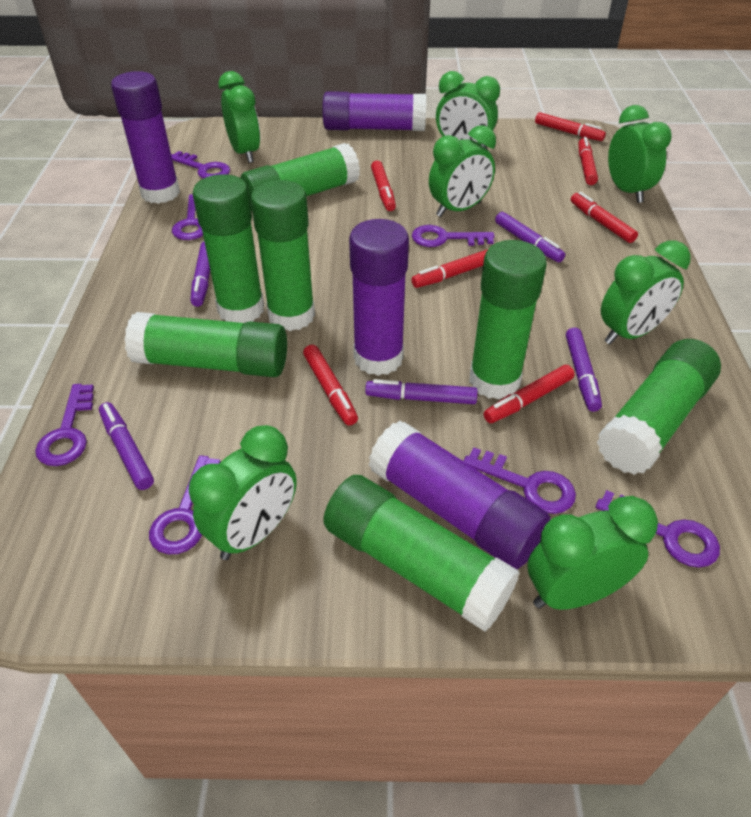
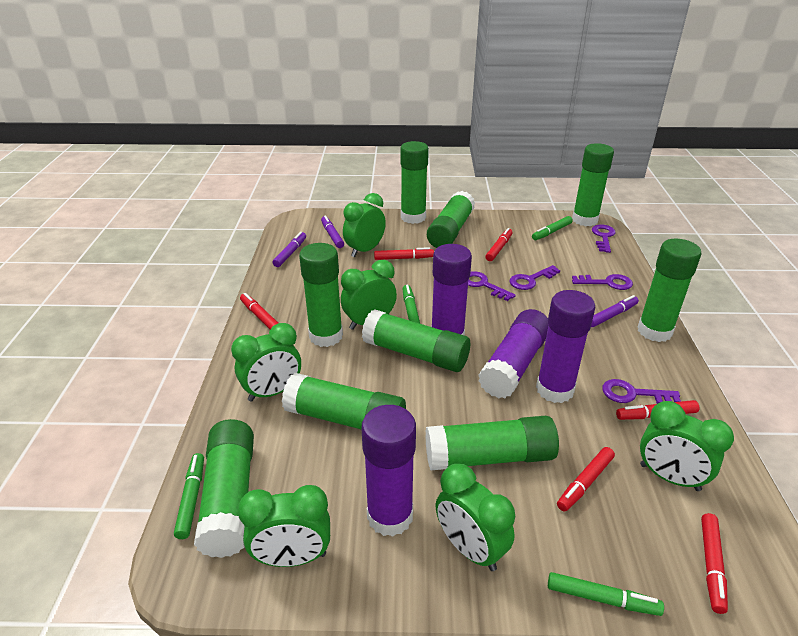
green clock: [189,425,297,560] [218,71,260,163] [429,125,496,217] [436,71,500,150] [527,496,658,610] [601,240,691,344] [608,105,672,203] = 7 -> [231,323,301,402] [238,485,330,567] [341,260,397,330] [343,193,386,257] [436,464,515,571] [640,401,734,491] = 6
green glue stick: [124,312,287,377] [193,174,264,323] [240,143,360,211] [251,180,315,331] [323,475,520,632] [469,240,547,399] [597,339,721,475] = 7 -> [194,419,254,558] [282,373,406,430] [299,243,343,347] [362,309,470,372] [400,141,429,224] [425,416,559,470] [427,191,475,248] [572,143,614,226] [638,239,701,342] = 9
green marker: none = 0 -> [174,453,204,539] [403,285,420,324] [532,216,573,240] [548,572,664,616] = 4
purple key: [35,384,94,466] [149,455,221,554] [171,151,230,179] [172,194,203,240] [412,225,494,247] [463,448,576,514] [596,490,720,568] = 7 -> [468,271,516,301] [509,265,560,290] [572,274,633,290] [592,225,616,253] [602,379,681,404] = 5
purple marker: [99,402,154,490] [190,242,210,307] [365,379,478,404] [495,212,565,262] [566,327,602,412] = 5 -> [272,232,306,267] [321,215,344,248] [591,295,639,327] = 3
red marker: [303,345,358,426] [371,160,396,211] [411,249,488,288] [484,365,575,423] [535,112,606,141] [571,192,638,243] [578,137,598,185] = 7 -> [240,293,278,329] [374,247,434,260] [485,228,513,261] [557,447,615,512] [616,400,699,420] [701,513,728,614] = 6

